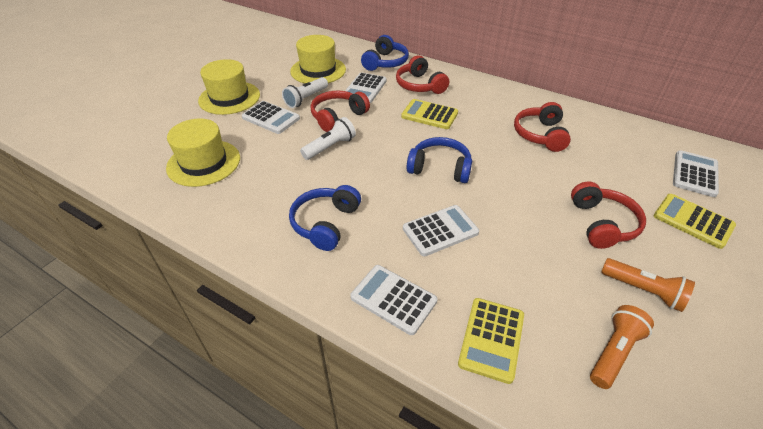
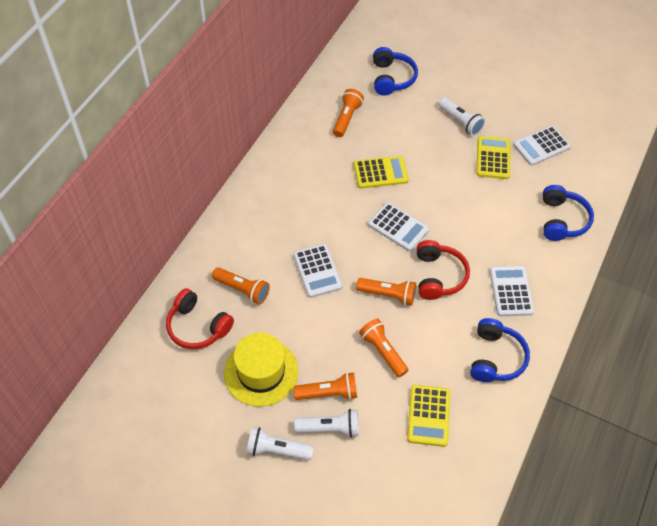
orange flashlight: [590,305,654,389] [601,258,695,312] = 2 -> [212,267,270,305] [293,372,357,400] [333,89,364,137] [356,278,416,306] [359,318,408,378] = 5
red headphones: [311,90,370,132] [396,55,449,94] [514,102,571,152] [571,181,646,249] = 4 -> [166,289,234,349] [417,240,470,300] = 2
white calculator: [242,101,300,134] [345,72,387,103] [350,265,438,335] [403,205,479,256] [673,150,719,197] = 5 -> [293,244,342,298] [368,202,429,251] [490,266,534,316] [513,126,571,166] = 4
white flashlight: [282,77,328,108] [300,117,356,160] = 2 -> [246,427,314,460] [294,409,359,437] [439,97,485,136] = 3
yellow hat: [166,119,240,187] [198,59,260,115] [290,35,346,83] = 3 -> [224,333,298,407] = 1

